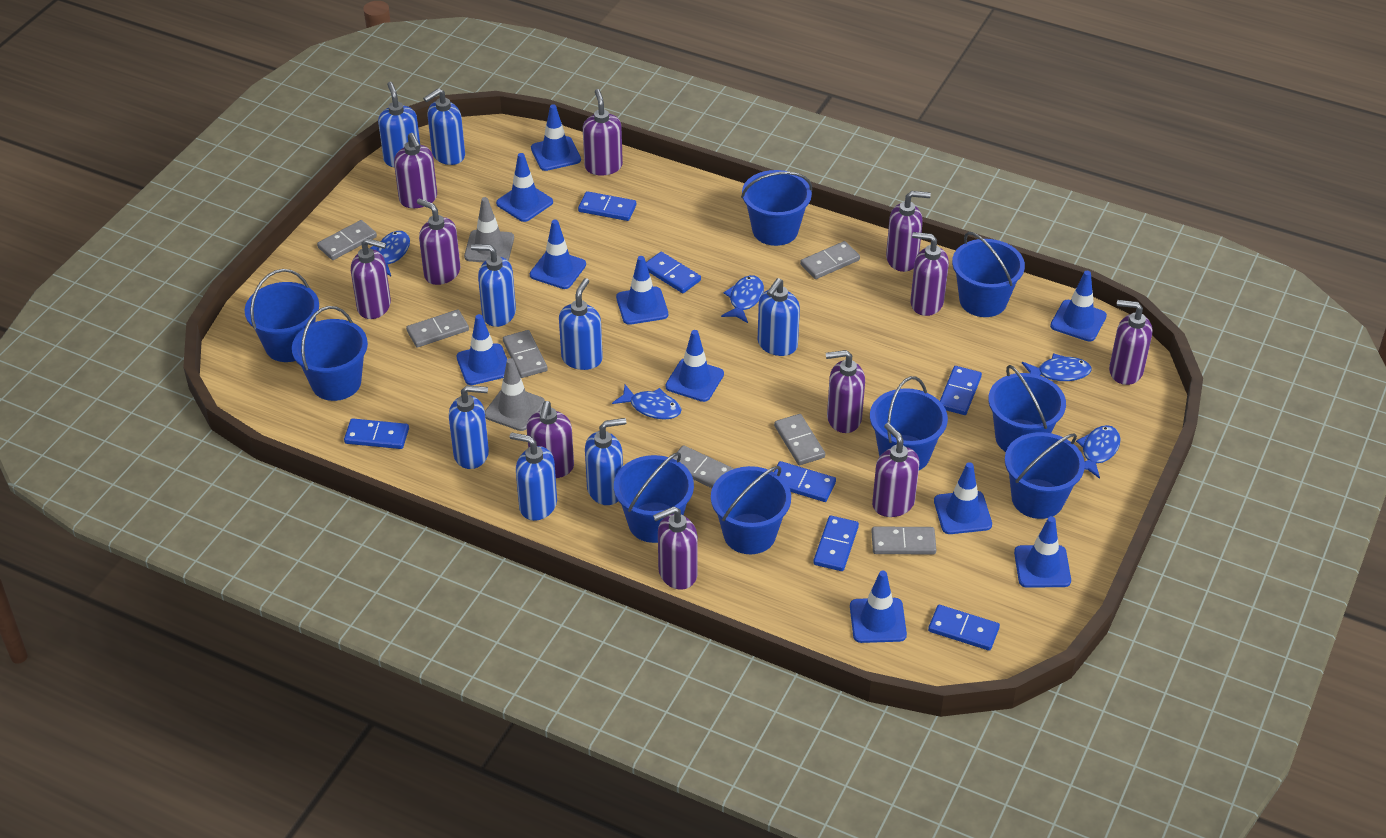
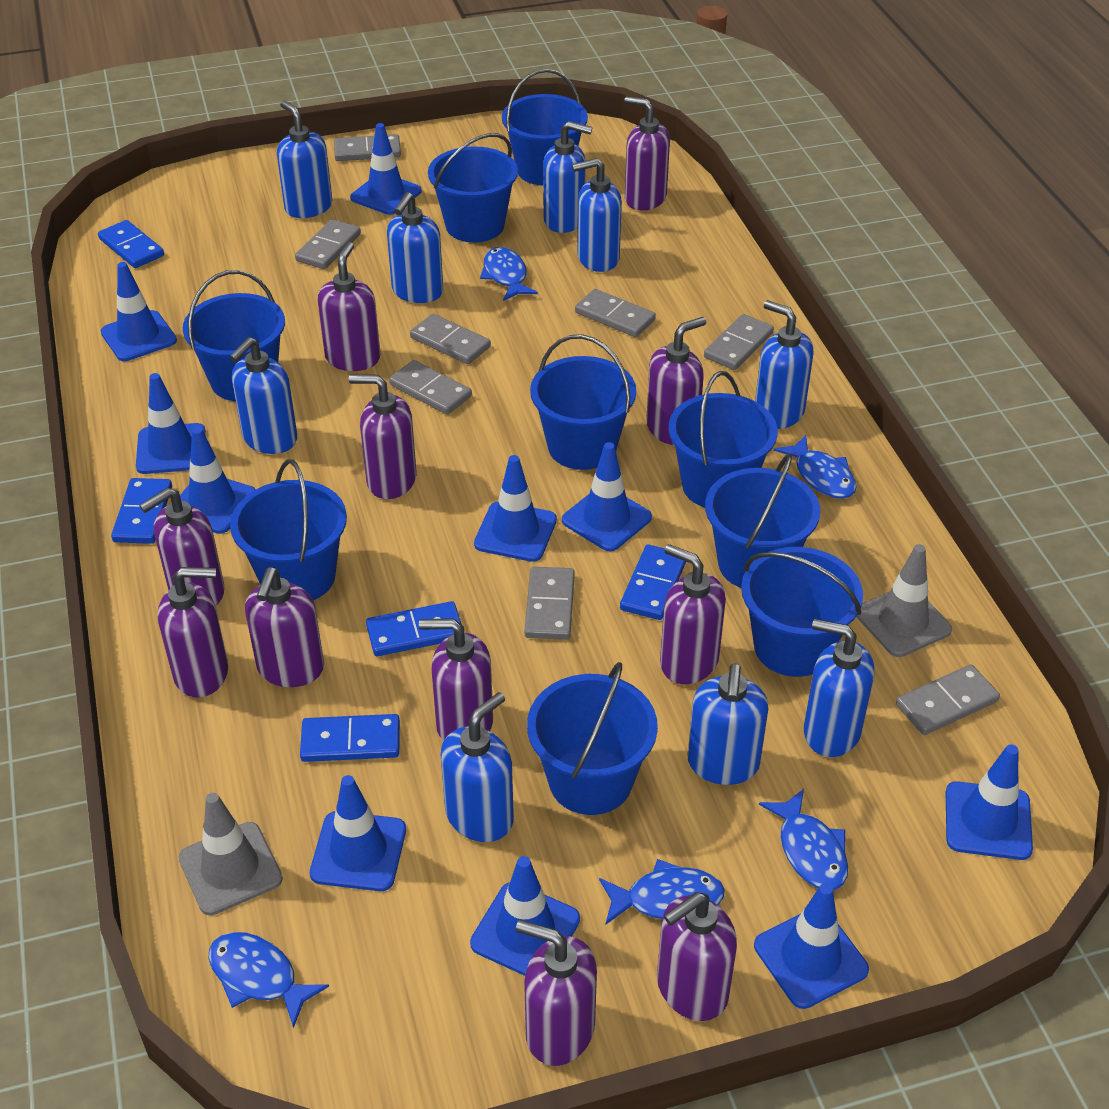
blue domino: [344,418,409,449] [578,191,636,221] [646,252,701,293] [774,461,836,502] [813,515,859,571] [928,605,1000,651] [940,366,982,415] = 7 -> [98,220,164,268] [111,478,172,544] [300,714,400,762] [366,601,462,656] [620,544,686,620] = 5
blue soap dispenser: [378,82,420,168] [423,88,465,165] [449,385,489,469] [471,244,516,327] [510,432,557,521] [559,278,603,370] [585,418,626,505] [758,278,800,356] = 8 -> [230,337,297,454] [277,101,332,218] [387,192,443,303] [441,692,514,842] [543,121,592,233] [572,158,622,272] [688,663,768,785] [755,300,814,429] [804,619,874,757] = 9
grey domino: [317,220,377,260] [406,309,469,348] [503,330,548,378] [672,445,733,488] [774,414,825,465] [800,241,860,279] [871,526,936,555] = 7 -> [295,219,361,269] [334,134,401,161] [389,360,472,415] [410,314,491,364] [524,567,575,640] [575,289,656,337] [704,314,774,370] [896,665,1000,735] = 8

